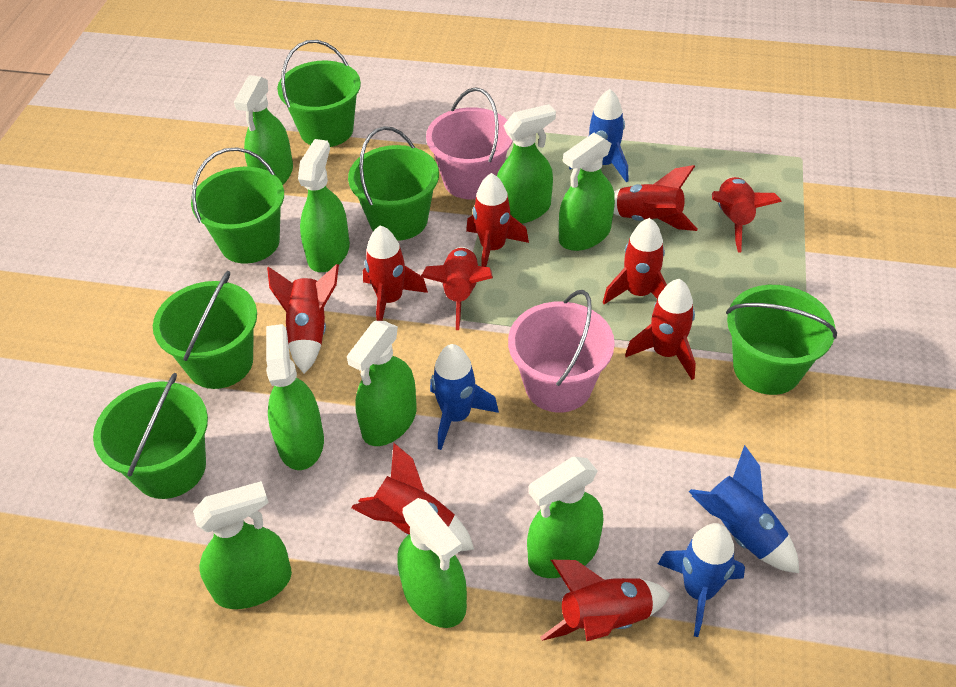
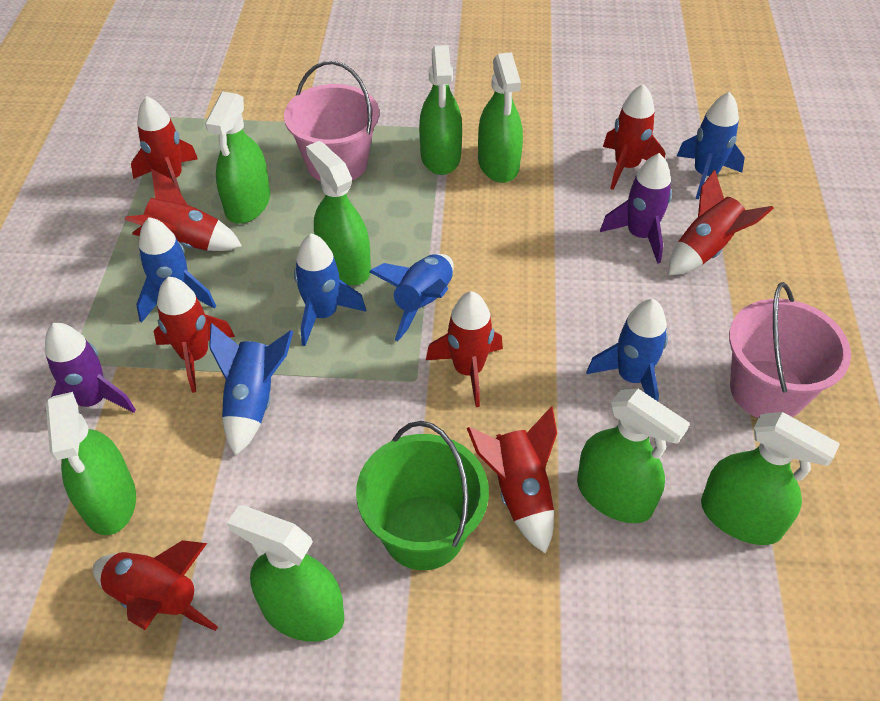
blue rocket: [430,344,499,450] [569,89,628,182] [658,523,745,637] [689,445,799,573] = 4 -> [136,217,216,323] [209,323,293,456] [294,233,366,346] [369,254,454,341] [586,299,668,401] [677,92,745,199] = 6
green bucket: [93,373,208,499] [153,271,257,389] [191,147,284,264] [277,40,361,147] [348,126,439,241] [726,285,837,395] = 6 -> [356,421,489,570] = 1
green spray bottle: [193,481,292,609] [234,75,293,185] [266,324,324,470] [298,139,350,272] [347,321,417,446] [397,498,467,628] [497,104,556,224] [527,457,604,578] [559,133,615,251] = 9 -> [46,392,136,535] [205,91,270,224] [227,505,344,642] [306,141,371,285] [419,45,462,175] [478,52,523,183] [577,388,690,523] [701,412,840,545] = 8
purple rocket: none = 0 -> [45,323,136,413] [600,153,672,264] = 2
red rocket: [267,264,339,374] [351,443,474,551] [363,225,428,321] [420,247,493,330] [466,173,529,267] [540,560,670,642] [603,218,667,304] [613,165,698,231] [625,279,696,380] [712,177,782,252] = 10 -> [93,540,218,631] [125,169,242,251] [131,96,198,195] [153,277,235,393] [426,291,503,407] [467,406,557,554] [603,84,665,190] [669,170,774,275] = 8

